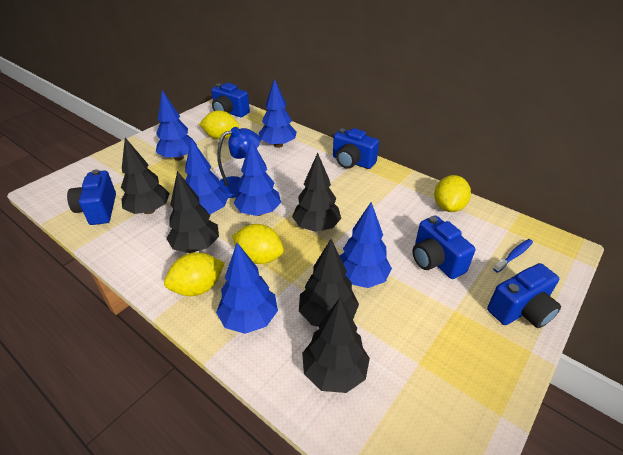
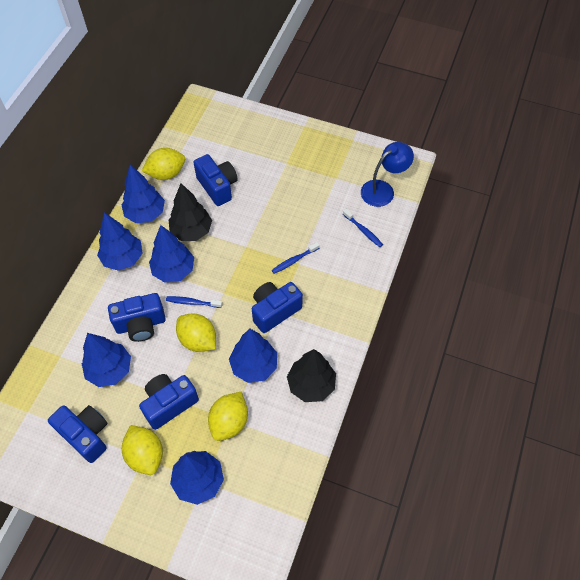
black tree: [121,138,170,214] [167,171,219,253] [292,153,341,232] [299,239,359,327] [302,298,370,393] = 5 -> [169,183,212,241] [287,349,336,402] = 2
blue toothbrush: [493,239,533,273] = 1 -> [166,296,222,308] [272,242,320,274] [343,209,383,247] = 3

